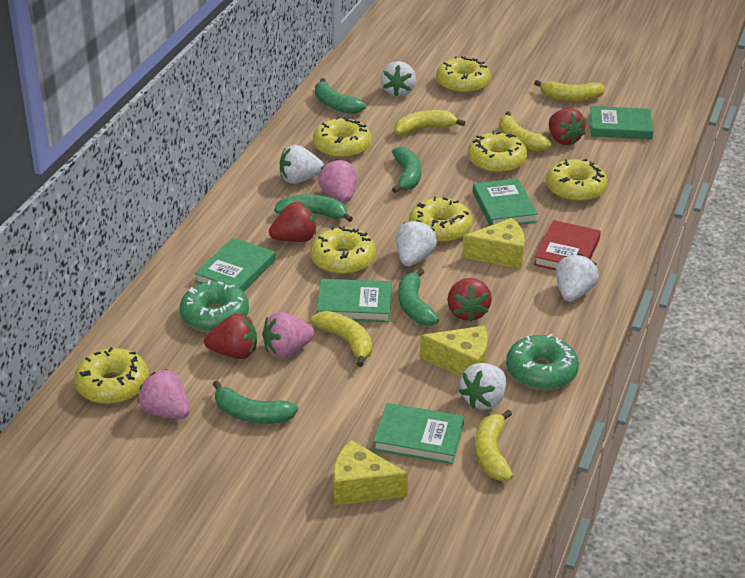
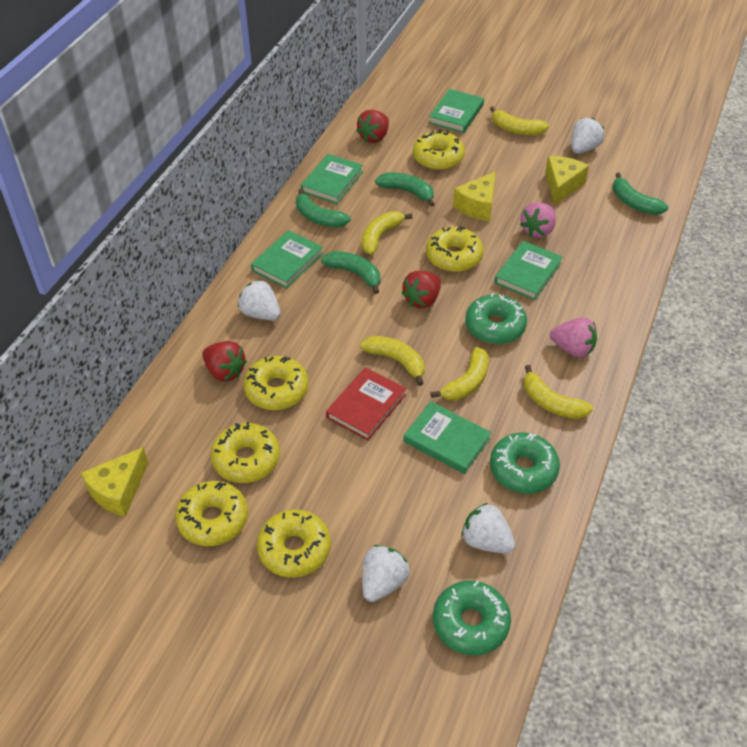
green banana: [213,380,298,424] [274,194,353,222] [315,78,366,114] [392,147,421,193] [398,268,439,326] = 5 -> [296,189,351,228] [321,251,380,294] [375,172,435,207] [613,173,669,215] = 4
green donut: [180,281,249,332] [506,334,579,390] = 2 -> [433,581,511,655] [465,293,527,344] [490,433,560,494] = 3
pink strawberry: [138,369,190,419] [262,312,315,358] [318,159,357,202] = 3 -> [520,202,556,238] [550,318,597,358] = 2
red strawberry: [204,314,257,359] [269,202,316,242] [447,278,492,322] [549,108,585,145] = 4 -> [202,341,247,382] [356,110,389,143] [401,271,441,308] = 3
white strawberry: [280,145,324,184] [381,61,416,97] [396,220,437,266] [459,363,506,410] [556,254,599,302] = 5 -> [238,280,281,320] [362,545,410,602] [461,503,515,553] [571,118,605,154] = 4
yellow donut: [74,347,149,404] [310,226,376,275] [313,117,371,159] [409,197,473,243] [436,56,491,94] [468,131,527,174] [546,159,608,202] = 7 -> [175,481,248,546] [211,422,280,483] [243,356,309,410] [257,509,331,578] [413,129,465,170] [426,226,484,272] = 6

